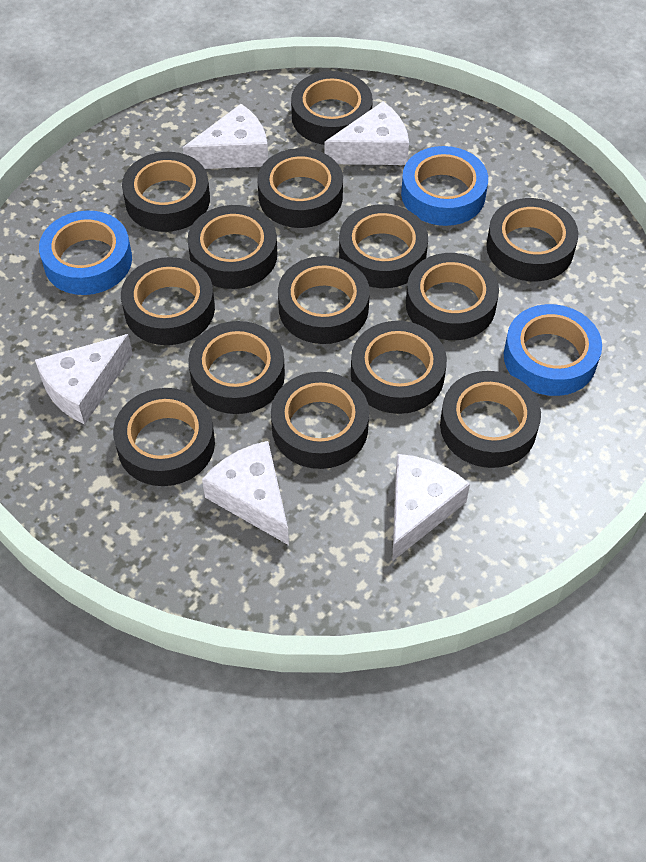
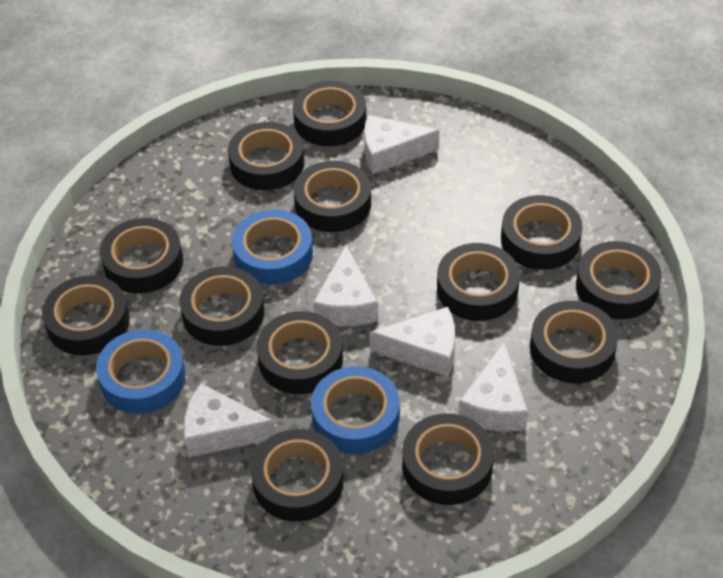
black tape: [113,388,215,486] [121,257,215,345] [122,152,210,232] [187,205,277,289] [188,321,285,414] [257,148,343,228] [271,372,369,469] [278,256,370,344] [291,71,373,145] [339,204,428,288] [351,321,447,414] [406,253,499,340] [440,371,541,468] [486,198,578,281] = 14 -> [42,276,130,356] [100,218,183,293] [179,267,264,346] [228,122,304,190] [251,429,344,522] [256,311,343,394] [293,81,366,146] [294,161,371,232] [402,413,494,505] [437,243,520,321] [501,195,583,270] [530,301,618,383] [576,241,662,319] = 13

